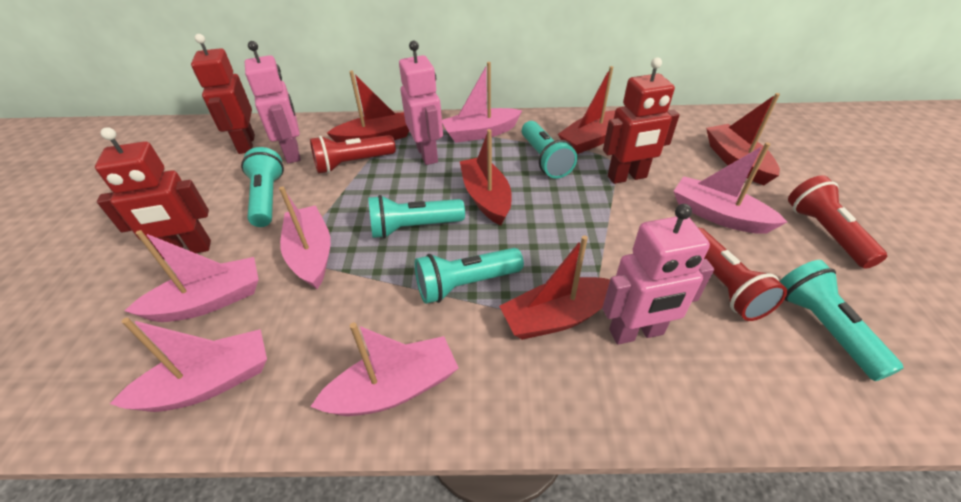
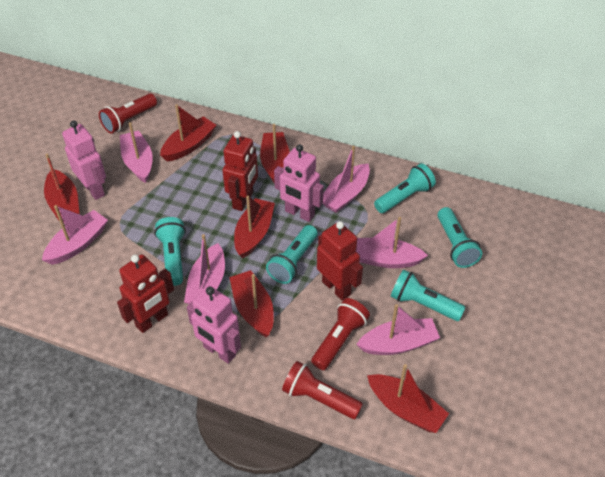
red boat: [327,71,409,143] [460,129,512,225] [499,235,610,340] [558,66,615,154] [706,93,780,185] = 5 -> [44,154,80,223] [160,104,216,162] [229,270,274,338] [234,196,275,259] [260,124,290,182] [367,364,449,433] = 6

